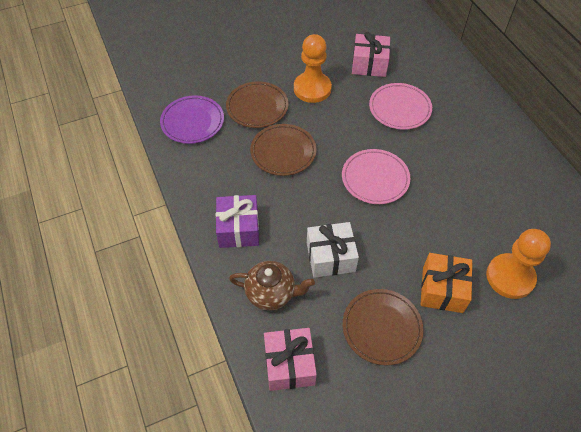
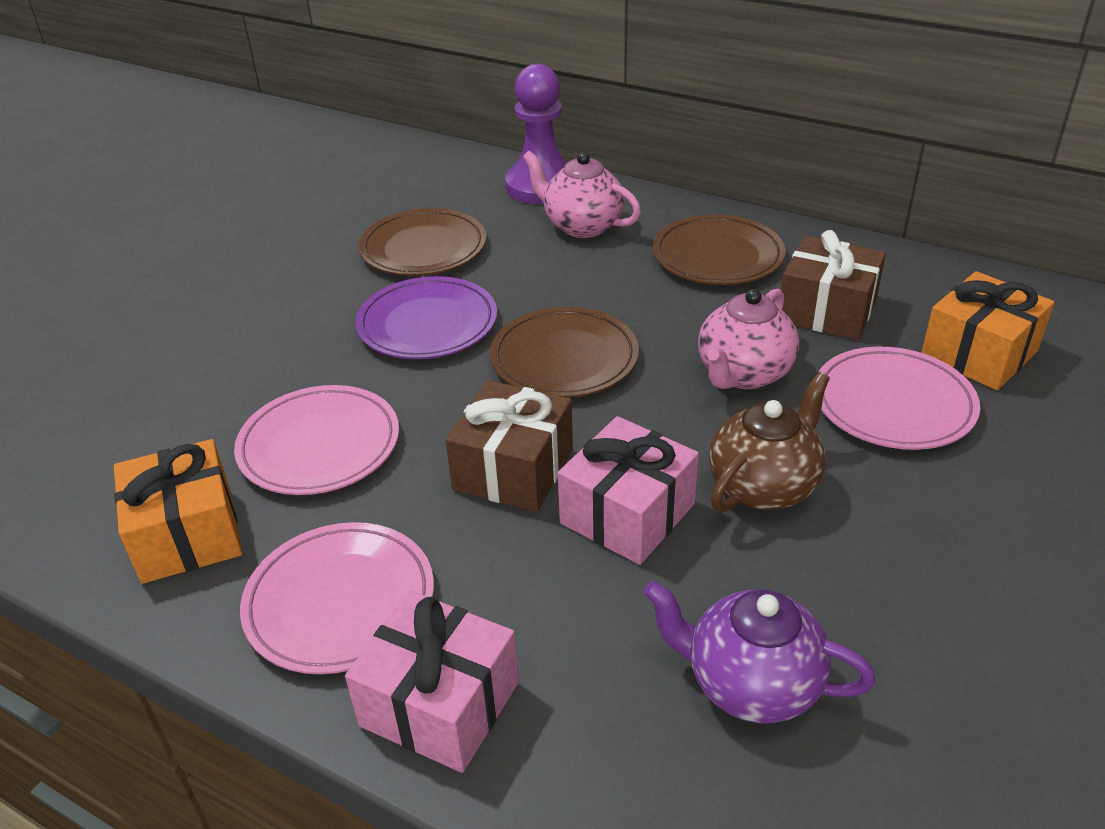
brown gift: none = 0 -> [446,380,573,512] [781,230,886,340] = 2
orange gift: [420,253,473,313] = 1 -> [114,439,243,584] [921,271,1055,390] = 2
orange pawn: [294,34,332,103] [486,229,551,299] = 2 -> none = 0
pink plate: [342,149,410,204] [369,83,432,130] = 2 -> [234,385,399,495] [240,522,434,674] [819,347,980,450] = 3
pink teapot: none = 0 -> [523,151,641,238] [698,288,799,389] = 2
purple gift: [216,195,259,248] = 1 -> none = 0
purple pawn: none = 0 -> [505,64,567,204] = 1
purple teapot: none = 0 -> [644,581,875,723] = 1
white gift: [307,222,359,278] = 1 -> none = 0

